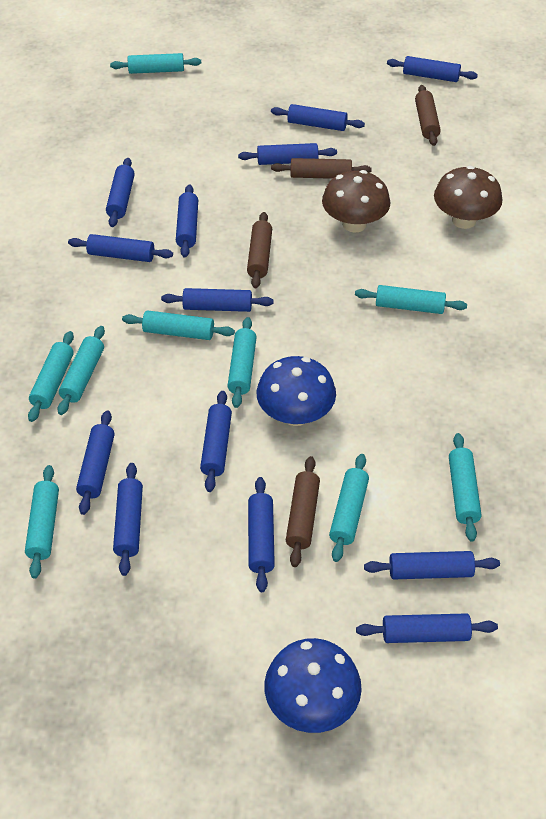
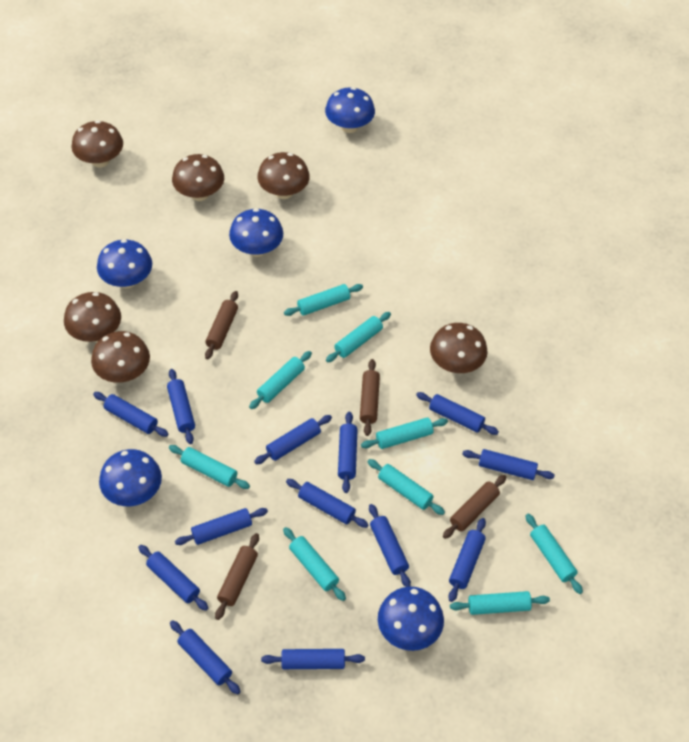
blue mushroom: [257,356,336,426] [264,638,362,733] = 2 -> [97,239,152,288] [99,449,162,506] [229,208,283,257] [325,87,375,133] [378,587,444,651] = 5
brown mushroom: [322,170,390,233] [434,166,502,229] = 2 -> [64,292,121,342] [72,121,123,167] [91,331,150,383] [172,154,224,201] [257,152,310,199] [430,323,488,373] = 6

